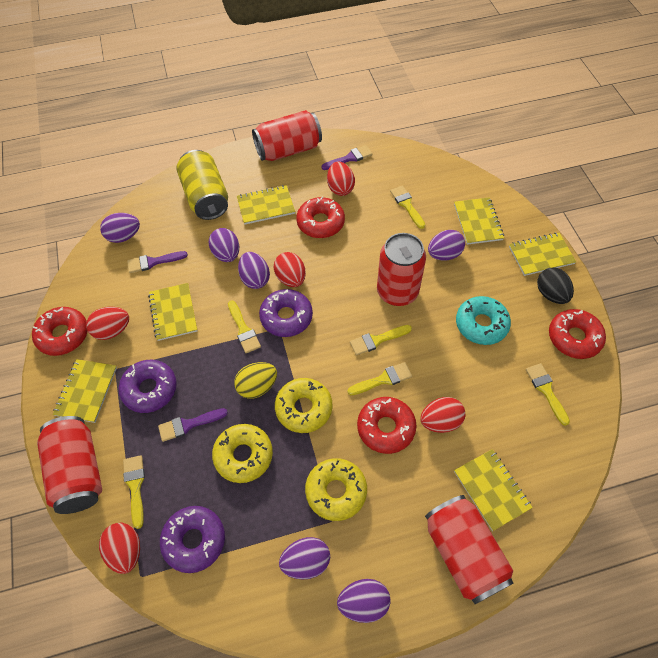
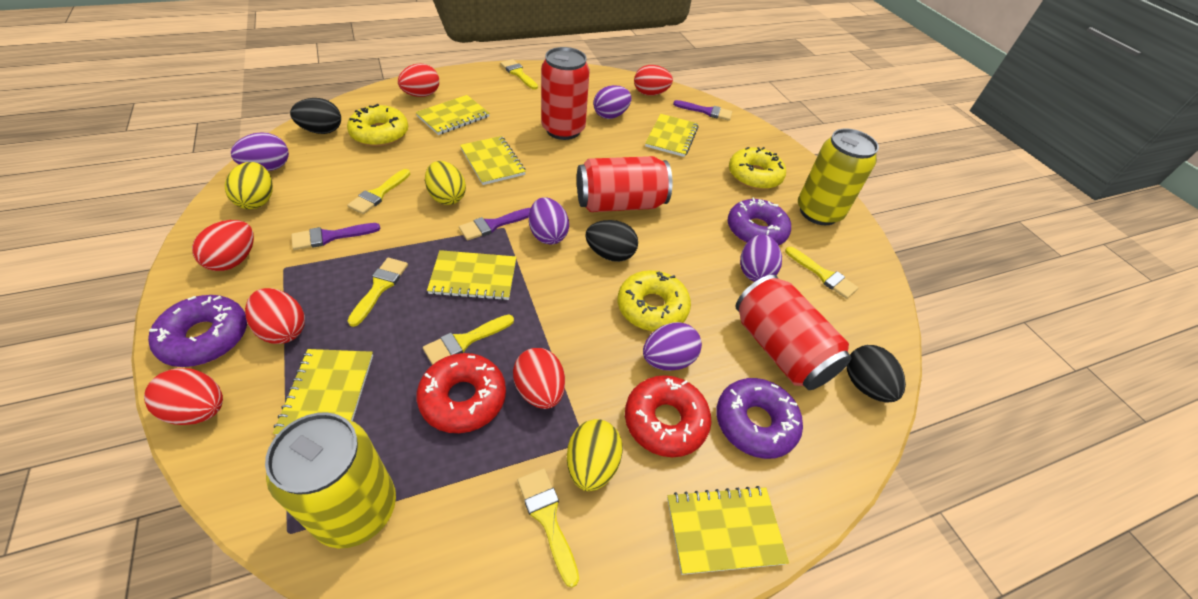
black egg: [537,268,574,304] = 1 -> [290,98,341,134] [585,220,638,262] [847,345,906,403] = 3
purple egg: [100,213,140,243] [209,228,239,262] [238,252,270,289] [279,537,330,580] [337,579,391,623] [428,230,465,261] = 6 -> [231,132,289,171] [529,197,569,245] [593,85,631,119] [643,322,702,371] [740,234,782,282] = 5
red can: [37,416,102,514] [252,110,322,161] [377,233,426,306] [425,495,513,604] = 4 -> [541,47,590,140] [577,156,672,212] [736,275,852,390] = 3
red donut: [32,307,88,356] [296,197,345,238] [357,397,417,454] [549,309,606,359] = 4 -> [417,353,506,433] [625,375,711,457] = 2
red egg: [86,307,129,340] [99,523,140,574] [273,252,306,287] [327,161,355,196] [420,397,465,433] = 5 -> [144,368,223,425] [192,220,254,271] [245,288,305,344] [398,63,439,97] [513,348,565,409] [634,65,673,96] = 6
turquoise donut: [456,296,511,345] = 1 -> none = 0
yellow can: [176,150,228,220] = 1 -> [265,412,396,548] [798,128,879,225] = 2
yellow egg: [234,362,277,399] = 1 -> [225,162,273,209] [425,161,466,205] [567,419,623,491] = 3

